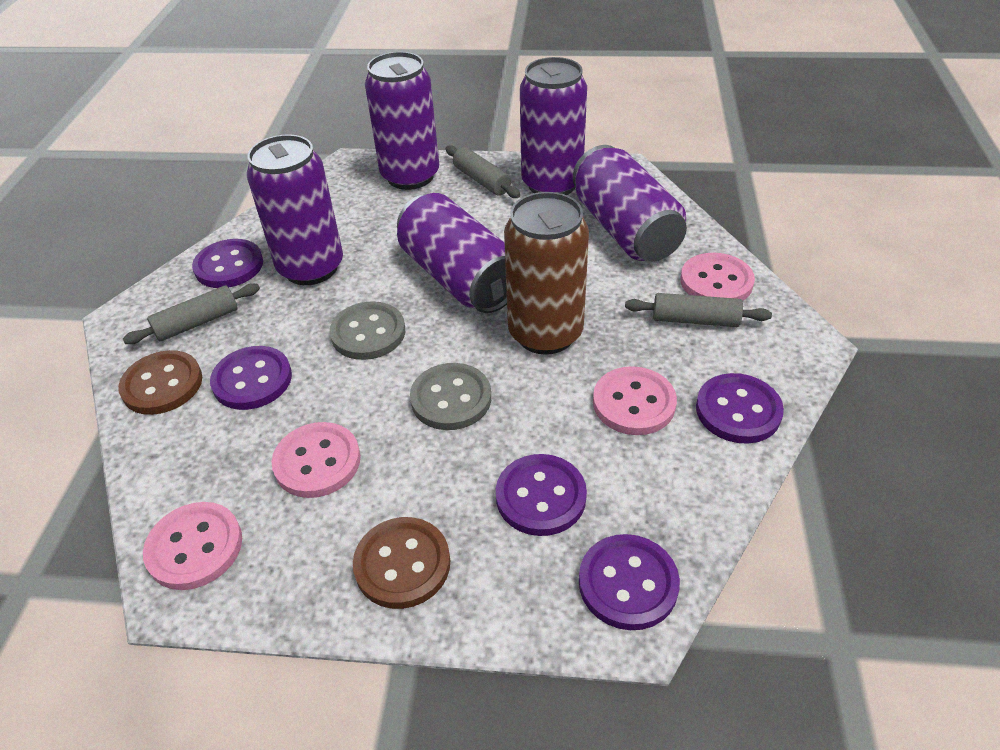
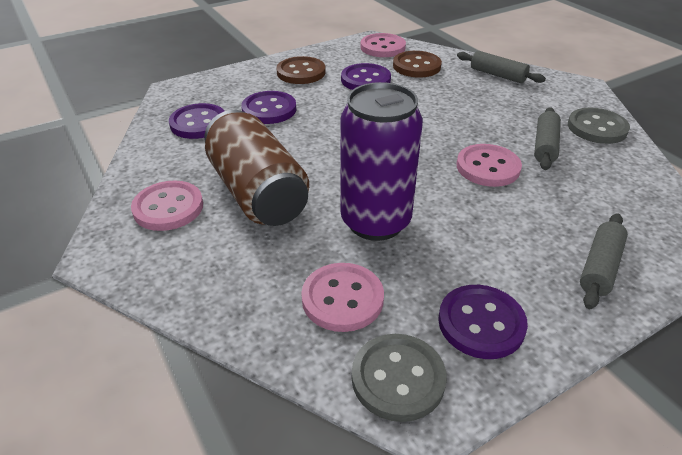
purple button: [192,239,263,288] [210,346,292,410] [496,454,587,536] [579,534,680,630] [696,373,784,444] = 5 -> [169,103,224,139] [241,91,296,124] [341,63,391,90] [438,285,528,359] = 4
purple can: [247,134,343,285] [365,52,439,190] [397,193,507,313] [520,57,587,195] [573,145,687,262] = 5 -> [340,82,423,241] = 1

